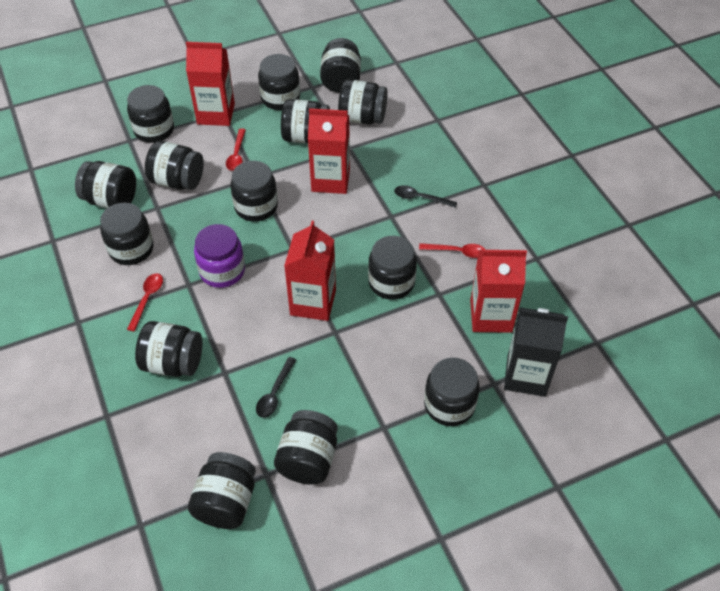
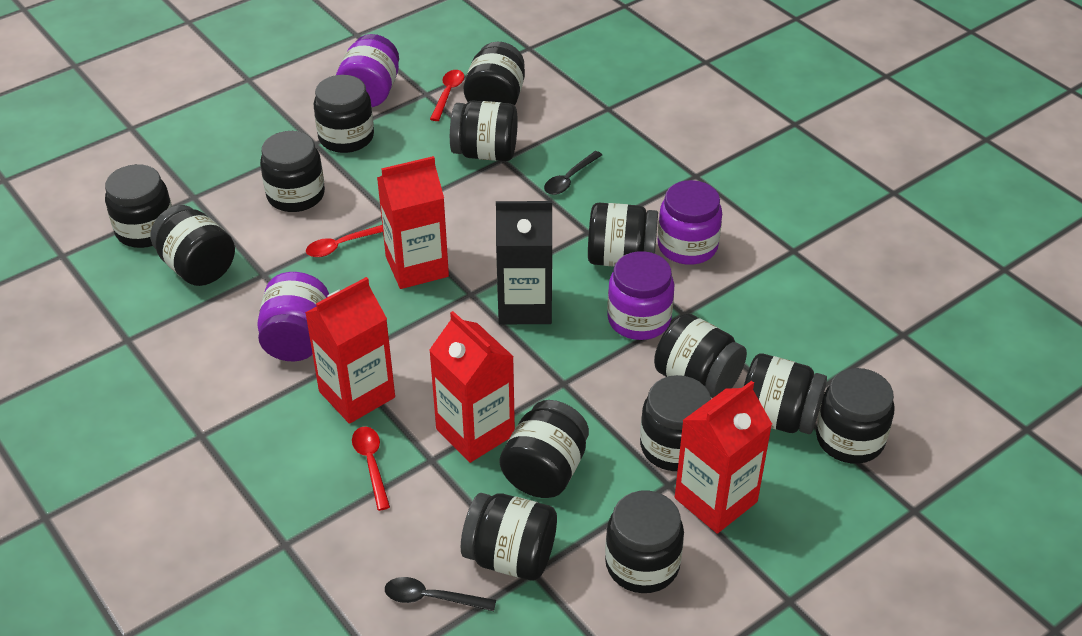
purple jar: [194,224,245,288] = 1 -> [257,272,329,361] [336,34,399,107] [607,251,674,340] [658,180,722,265] = 4

